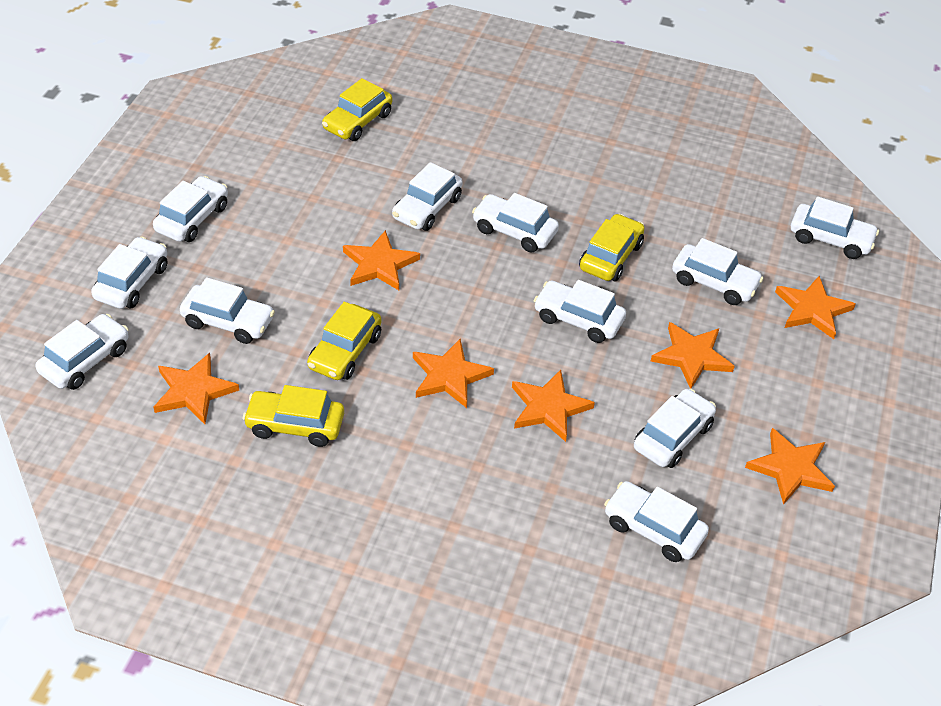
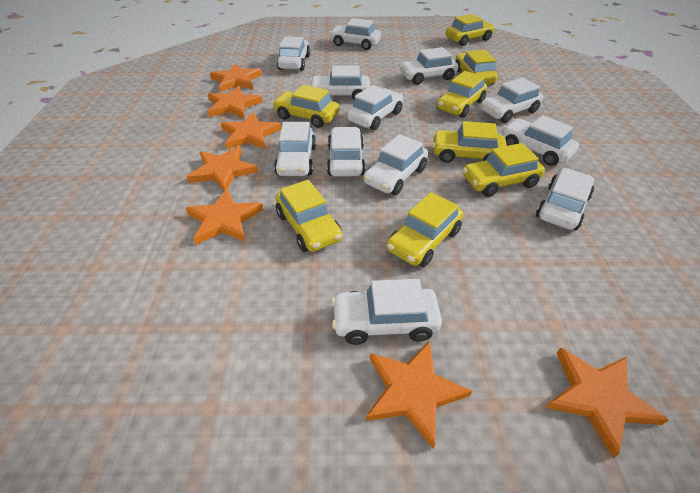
white car: [36,314,129,390] [91,237,167,309] [153,176,228,242] [180,277,275,344] [392,162,463,231] [472,193,559,252] [534,280,626,343] [604,481,709,562] [634,389,716,468] [672,238,764,305] [791,197,879,259] = 11 -> [274,122,316,176] [277,36,310,71] [310,66,370,100] [327,127,365,177] [329,18,381,50] [331,279,442,345] [347,85,403,130] [364,134,428,195] [399,47,458,85] [481,77,543,123] [502,115,579,166] [536,168,594,230] = 12
yellow car: [242,385,344,447] [307,302,382,380] [322,78,392,141] [579,214,645,281] = 4 -> [273,85,339,128] [276,180,342,252] [387,192,463,267] [432,121,507,163] [437,71,487,118] [445,14,495,46] [455,50,498,85] [463,143,545,197] = 8

